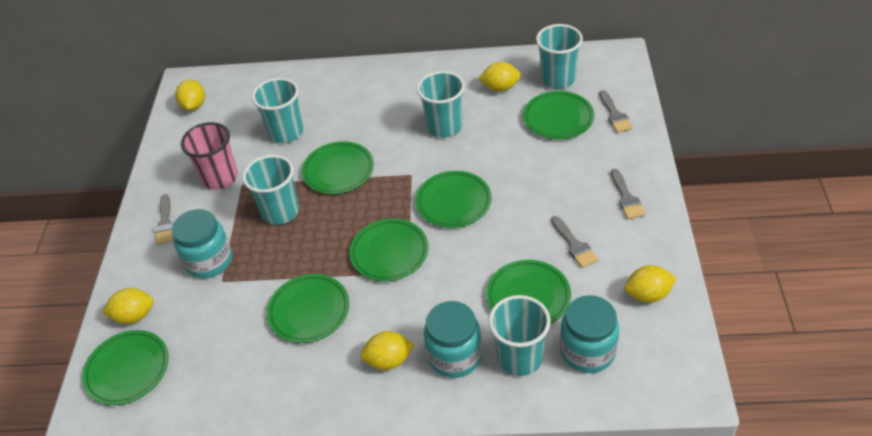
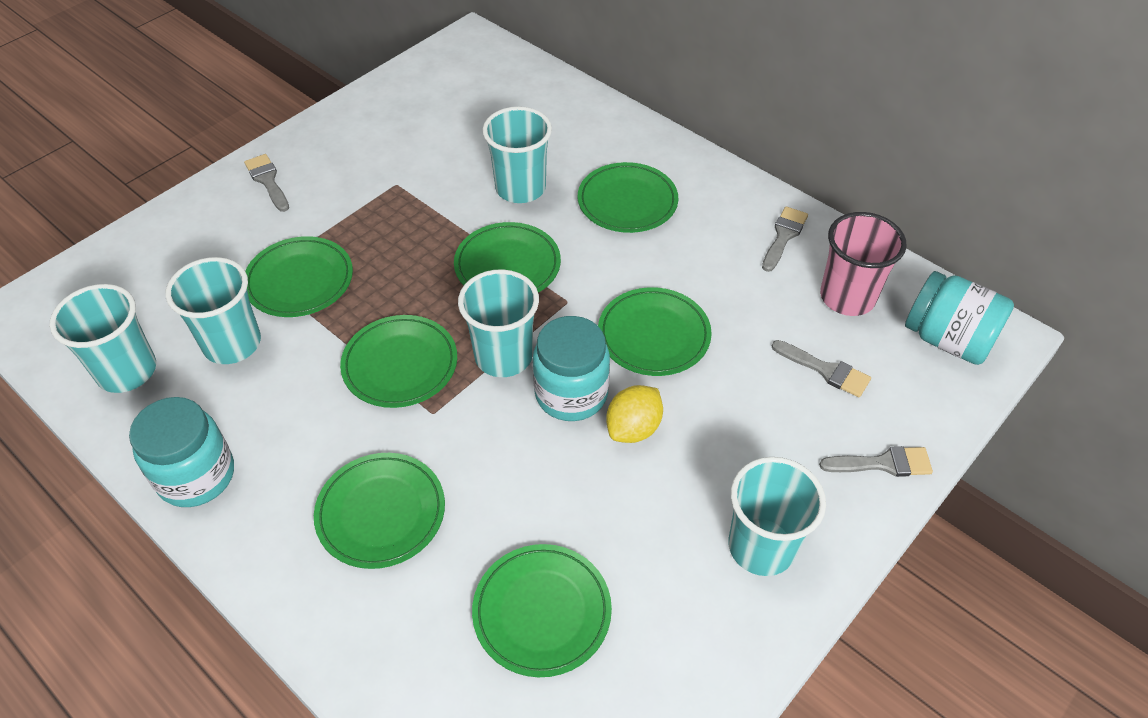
yellow lemon: [102,288,154,324] [175,79,205,111] [360,331,415,370] [479,62,521,92] [625,265,677,303] = 5 -> [606,385,663,443] = 1

